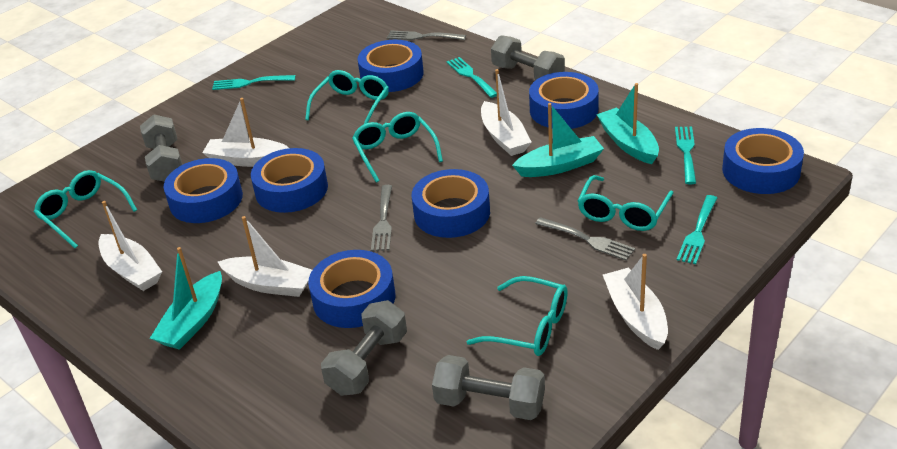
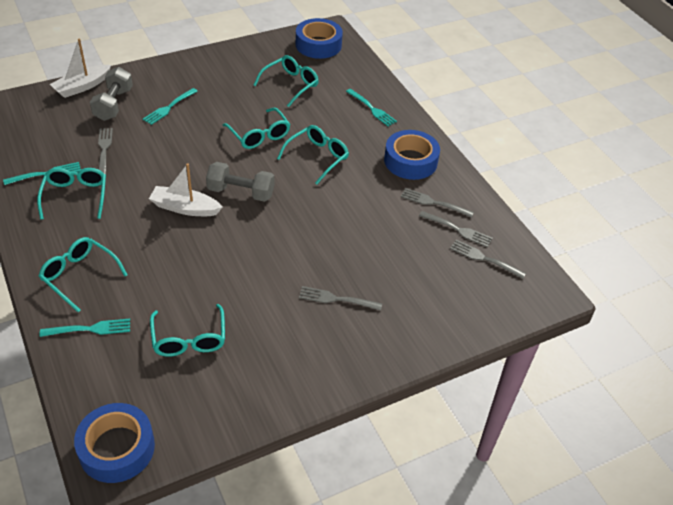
blue tape: [164,158,243,223] [251,148,328,213] [308,250,395,328] [358,40,424,92] [412,169,490,238] [529,72,599,129] [722,128,804,194] = 7 -> [74,403,155,483] [296,18,343,59] [384,130,440,180] = 3
grey dumbbell: [140,114,183,182] [321,300,407,396] [432,355,545,420] [491,35,565,80] = 4 -> [90,67,133,121] [206,162,274,202] = 2
grey fork: [371,185,392,251] [387,30,466,40] [535,217,635,261] = 3 -> [98,128,113,175] [299,286,382,311] [401,188,474,218] [419,211,493,247] [450,240,526,279] = 5
turquoise boat: [150,247,222,350] [512,103,604,177] [596,83,659,164] = 3 -> none = 0
turquoise glasses: [34,170,137,248] [305,70,389,125] [352,112,443,182] [467,276,568,356] [578,175,674,231] = 5 -> [37,168,106,220] [39,237,128,312] [150,304,225,357] [222,108,290,149] [254,55,319,107] [277,125,349,184] = 6
white boat: [98,201,162,291] [202,98,289,167] [218,216,312,297] [481,69,532,156] [603,254,668,350] = 5 -> [50,38,111,98] [149,163,222,216] = 2

